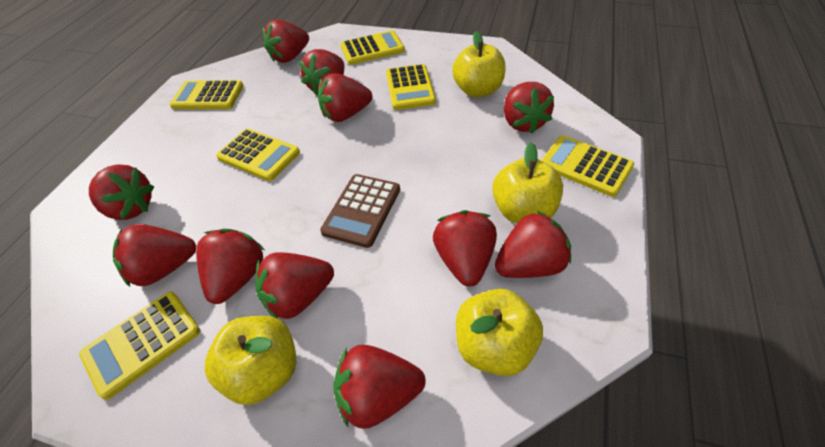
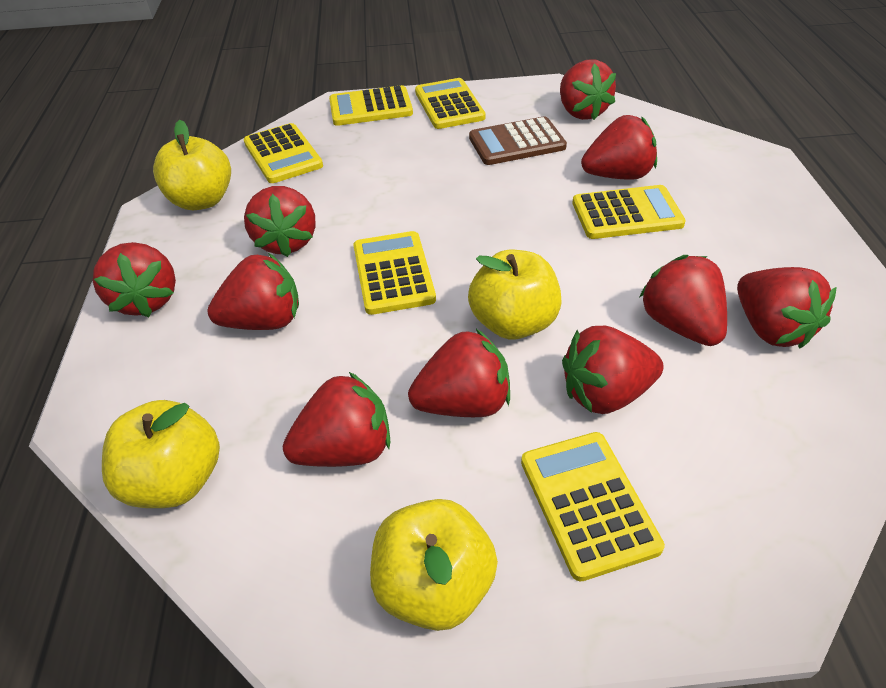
red strawberry: [89,164,154,220] [113,224,196,287] [196,229,264,304] [255,252,334,319] [262,19,309,63] [299,49,345,95] [318,73,372,122] [333,345,426,429] [433,210,497,287] [495,211,571,278] [504,82,554,134] = 11 -> [93,242,176,317] [207,253,299,330] [244,186,316,257] [283,372,390,467] [408,329,510,417] [560,60,616,120] [562,326,664,414] [581,115,657,180] [639,255,727,346] [737,267,836,348] = 10

